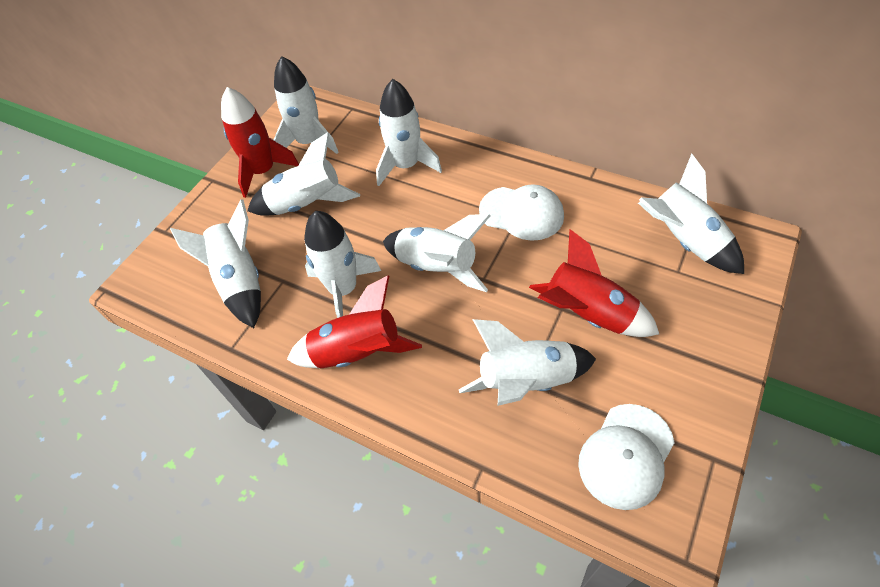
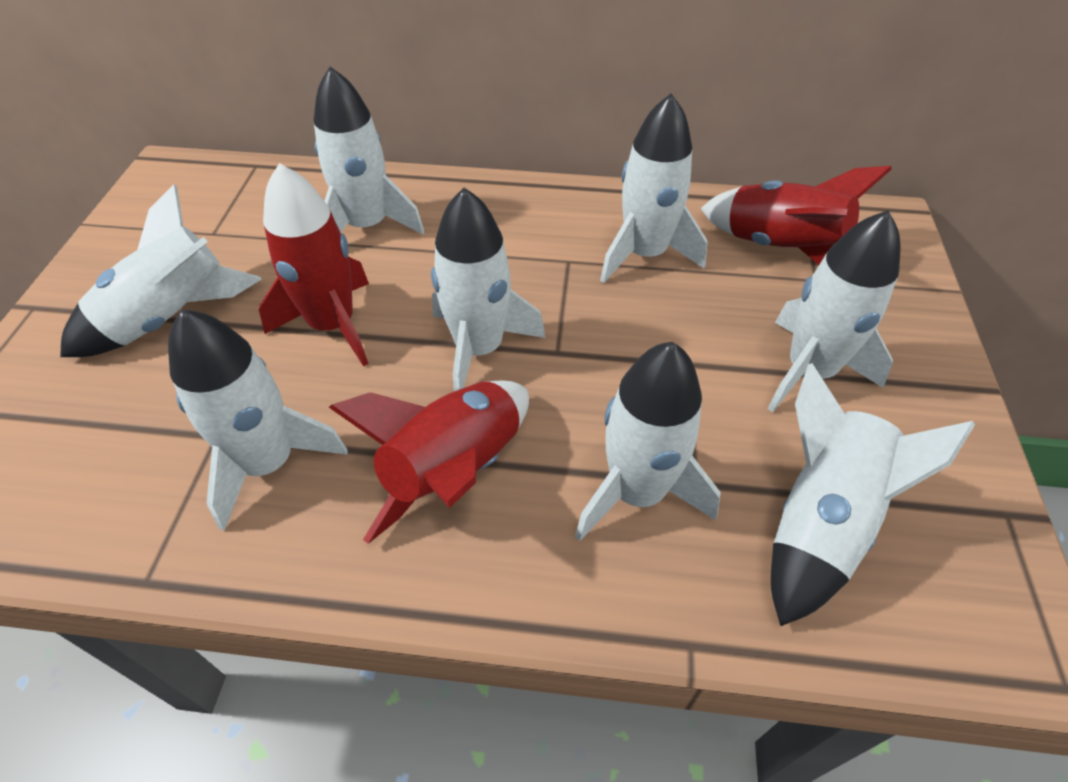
white cap: [479,184,564,241] [578,404,675,510] = 2 -> none = 0

